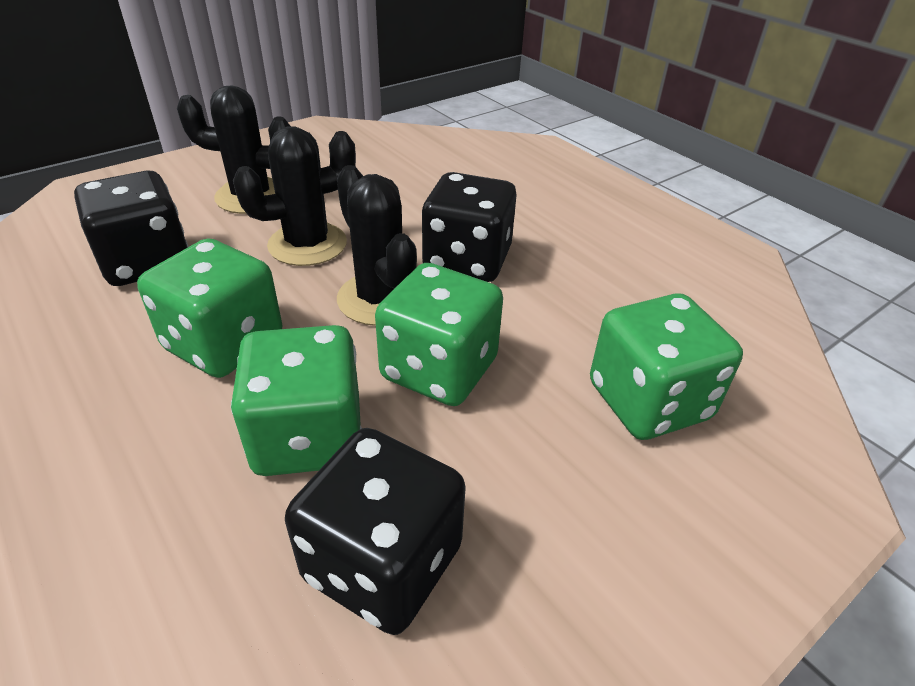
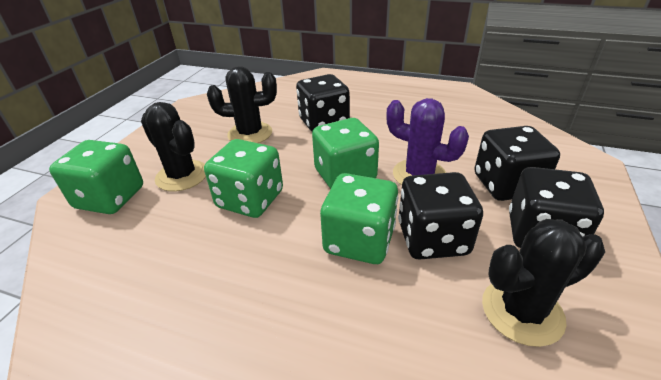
black dice: [74,171,189,286] [285,428,466,635] [422,172,517,282] = 3 -> [296,74,350,132] [398,172,483,260] [475,126,560,201] [509,167,604,248] = 4
purple cactus: none = 0 -> [386,98,469,185] = 1

